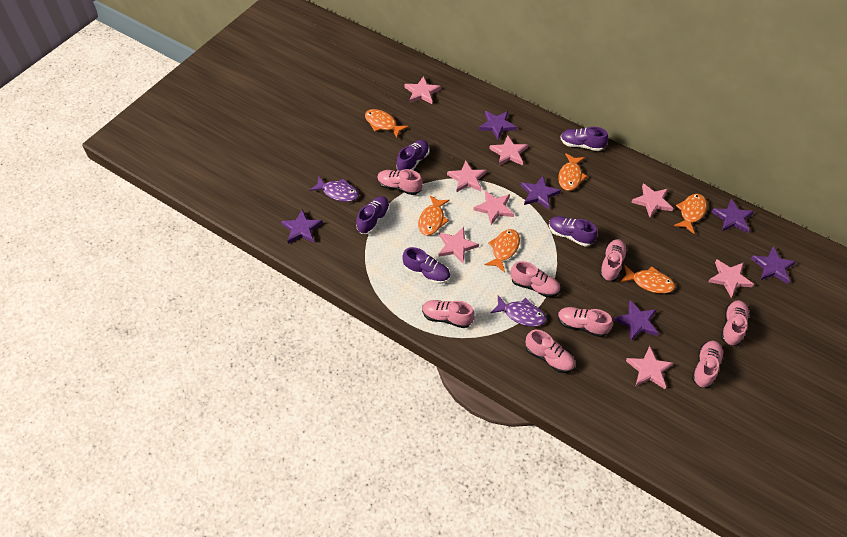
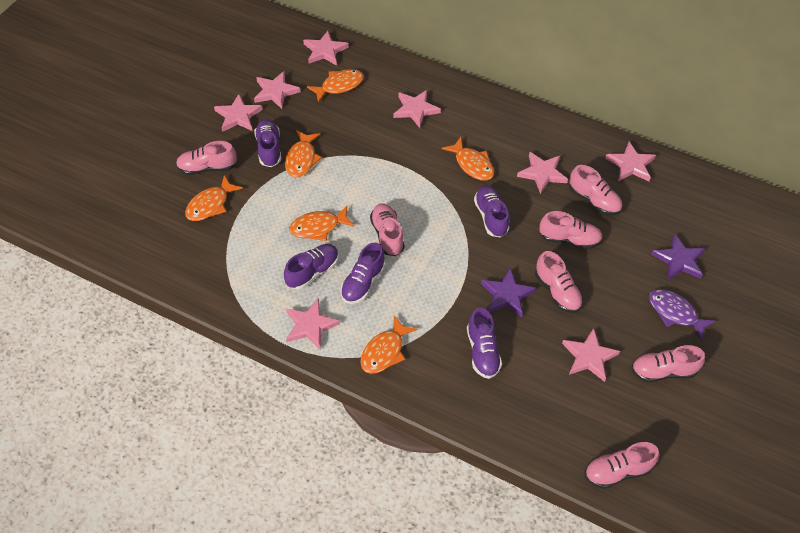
pink shoe: [377,169,423,195] [422,300,475,328] [511,261,560,297] [526,330,575,373] [558,307,613,337] [600,239,627,281] [692,341,724,388] [721,300,750,346] = 8 -> [176,141,237,175] [370,203,404,256] [535,251,583,313] [539,211,603,249] [569,165,622,215] [585,442,659,489] [631,345,705,382] = 7
purple fish: [309,176,359,202] [491,295,546,327] = 2 -> [649,289,716,341] = 1
purple star: [281,209,323,244] [479,111,517,140] [521,176,561,210] [614,300,659,341] [711,199,754,233] [751,246,796,284] = 6 -> [481,268,536,317] [651,234,705,280] = 2

